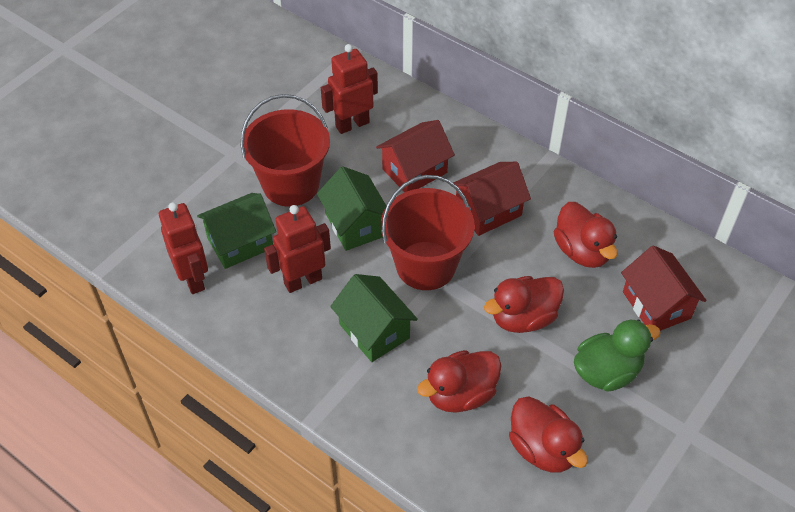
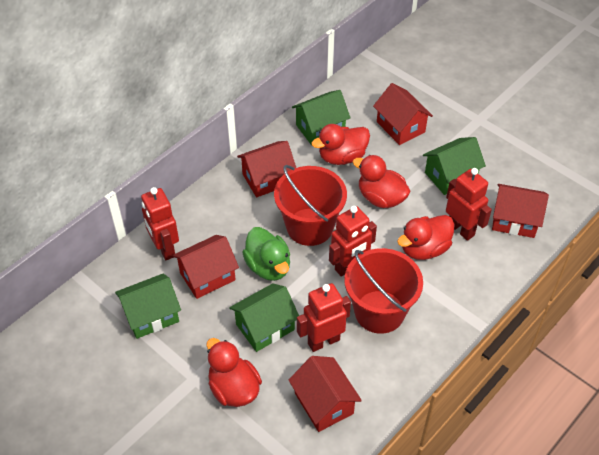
green house: [197,193,276,269] [317,166,386,251] [330,274,418,362] = 3 -> [115,273,181,339] [229,283,299,352] [292,90,351,145] [423,137,486,195] = 4
red house: [376,120,455,193] [453,162,531,236] [621,245,707,331] = 3 -> [172,235,239,299] [237,141,296,197] [289,356,362,432] [373,83,433,145] [492,184,549,238] = 5
red robot: [159,202,208,294] [264,205,331,293] [321,44,378,134] = 3 -> [141,187,179,260] [297,283,351,352] [329,206,377,276] [446,168,492,241] = 4

